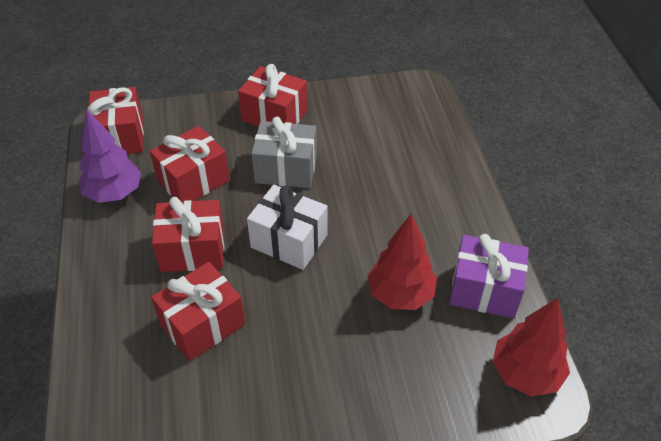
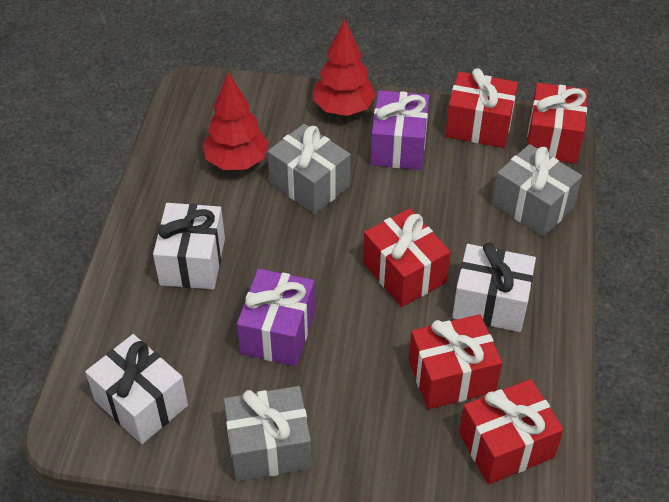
grey gift: [251,117,317,188] = 1 -> [224,386,312,481] [268,124,351,214] [492,144,582,237] = 3
purple gift: [449,234,529,318] = 1 -> [237,269,315,366] [371,90,429,170] = 2
purple tree: [79,110,141,203] = 1 -> none = 0
white gift: [247,185,328,270] = 1 -> [85,334,188,444] [153,203,225,289] [452,242,536,332] = 3

